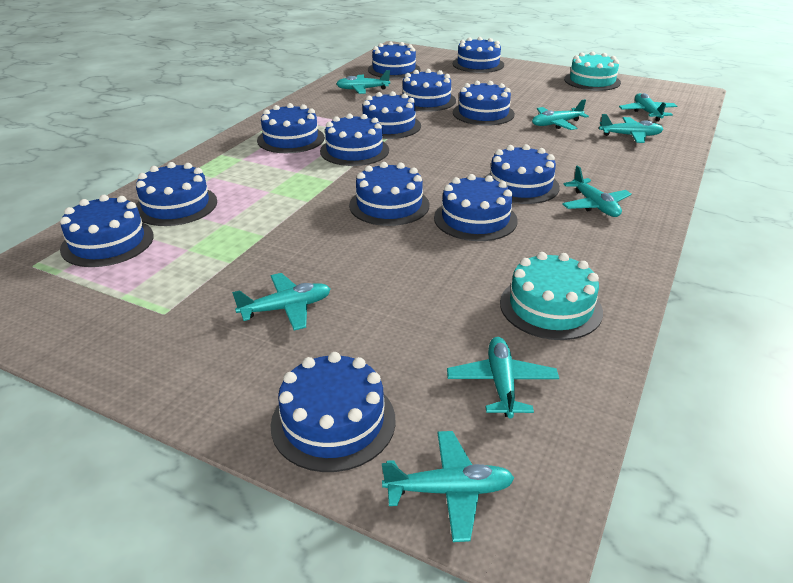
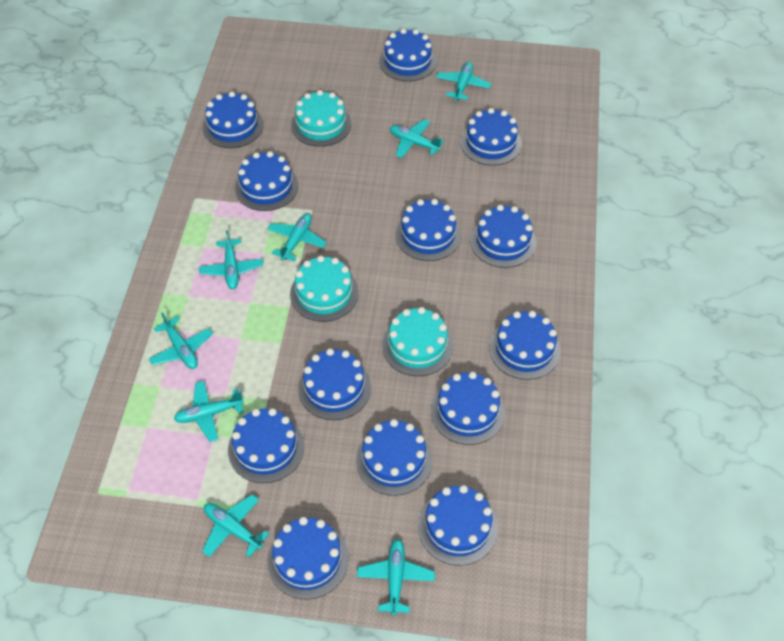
turquoise cake: [500,252,603,340] [564,52,621,91] = 2 -> [290,256,359,322] [291,90,351,147] [382,307,453,376] = 3

